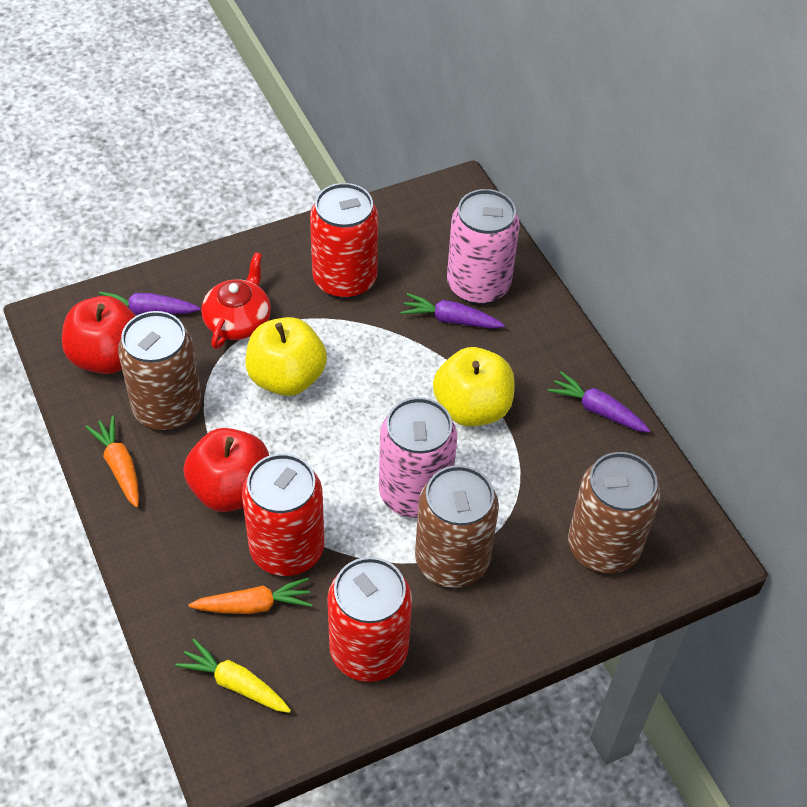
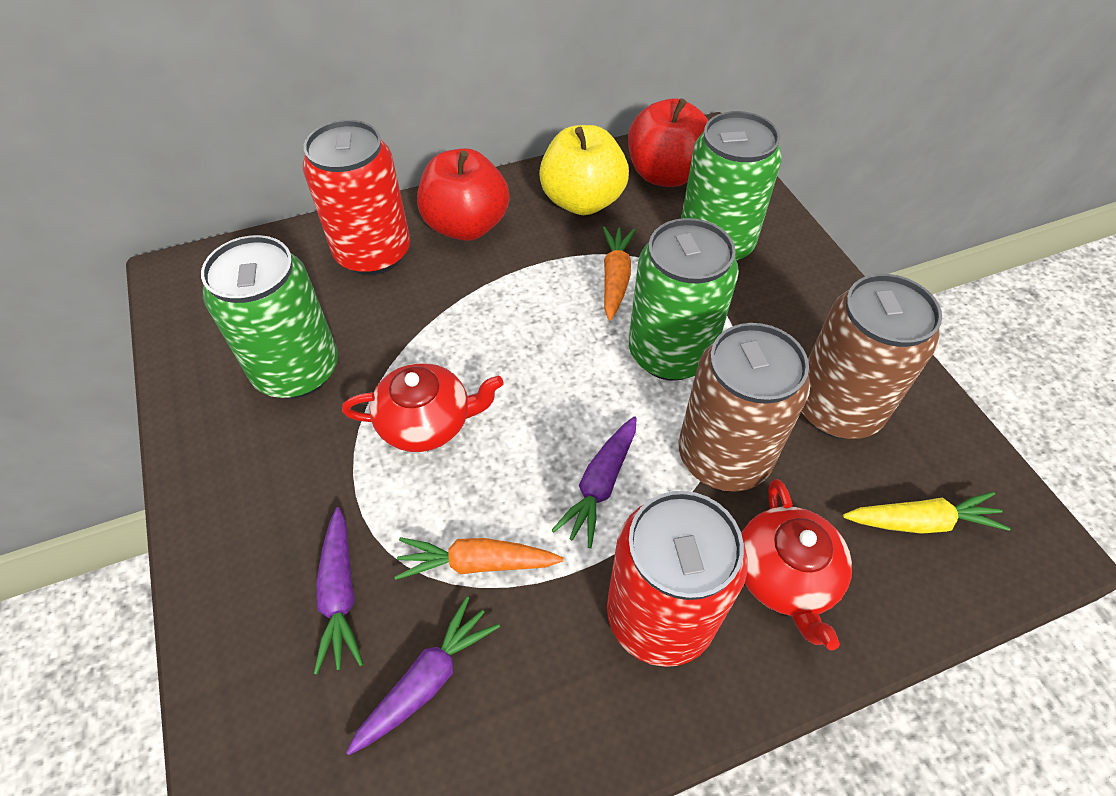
brown can: [118,311,202,431] [415,465,499,588] [568,452,660,573] = 3 -> [679,323,810,492] [801,274,942,439] = 2
green can: none = 0 -> [201,235,338,399] [629,218,739,381] [681,111,782,261] = 3
pink can: [379,397,457,518] [447,189,520,305] = 2 -> none = 0
red can: [242,453,324,576] [310,183,378,299] [327,557,412,682] = 3 -> [303,120,410,275] [607,491,748,667] = 2
red teapot: [201,252,271,349] = 1 -> [342,363,504,452] [741,479,852,650] = 2
yellow apple: [245,317,327,396] [433,347,515,427] = 2 -> [539,125,629,215] = 1

